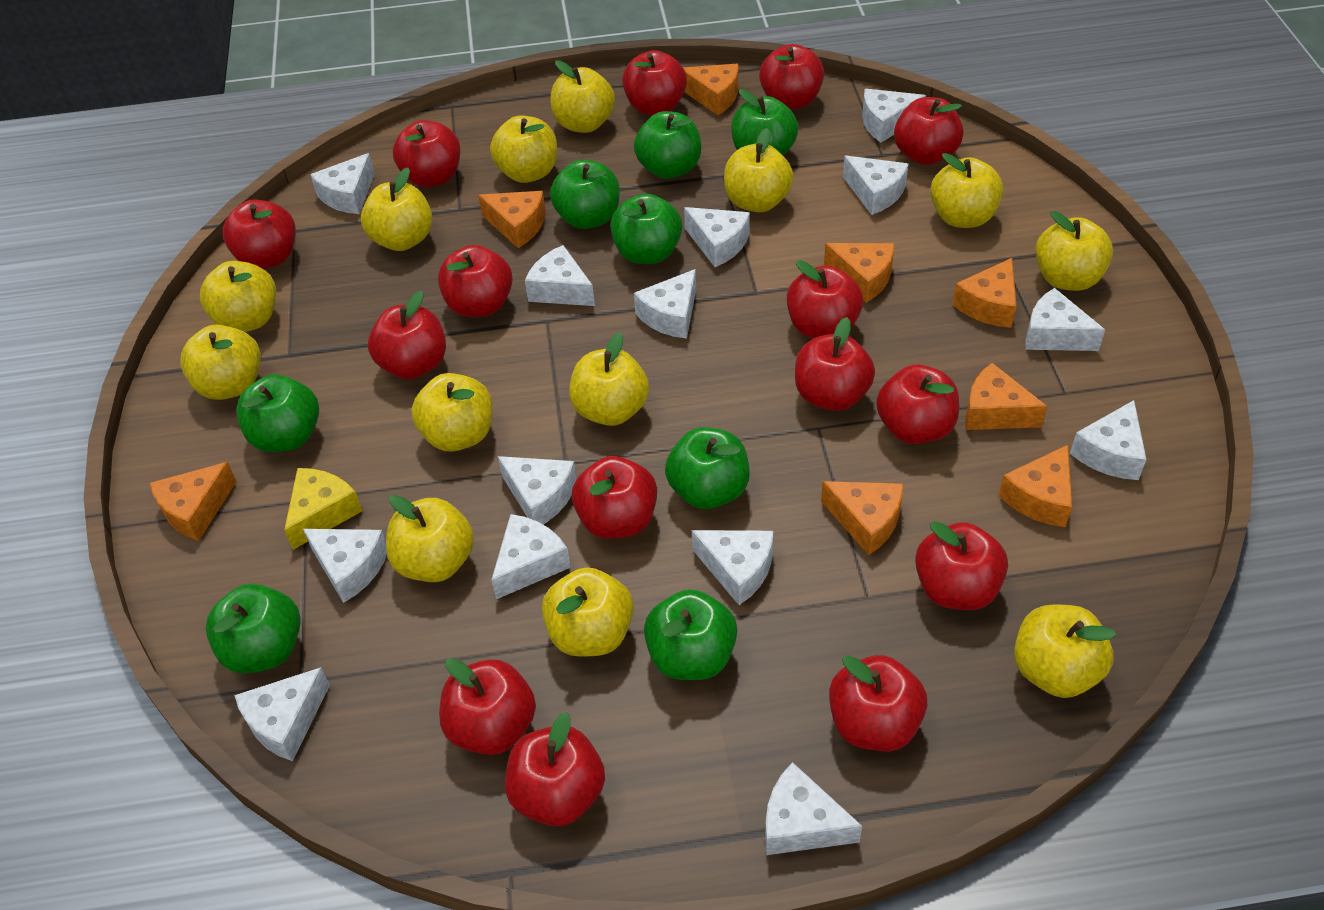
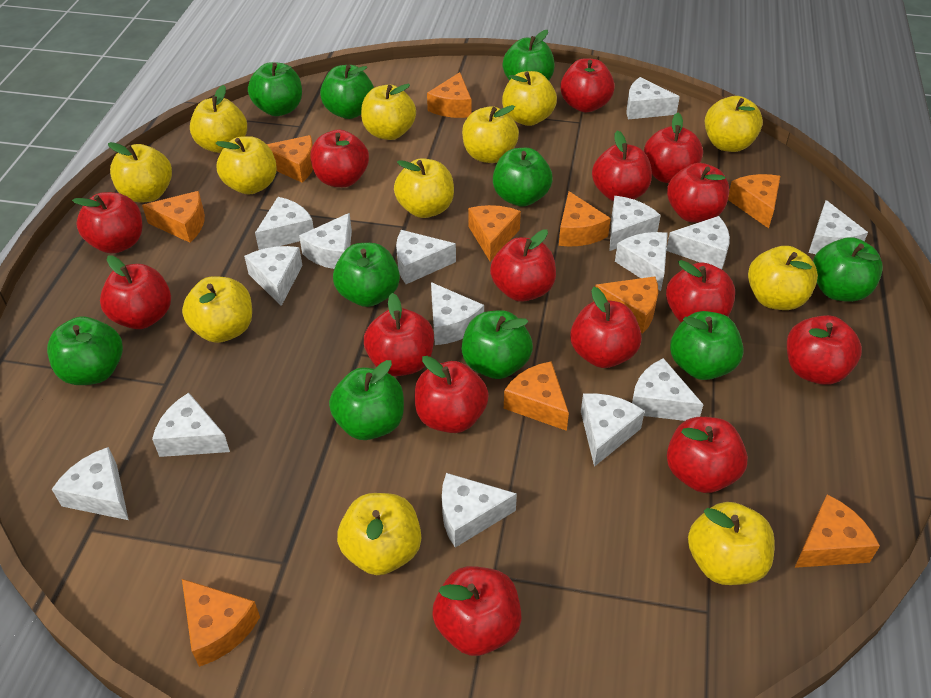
green apple: [206,584,301,673] [236,374,319,452] [550,160,620,229] [610,193,682,264] [634,111,701,179] [644,589,737,680] [665,427,750,509] [731,89,798,156] = 8 -> [47,316,123,385] [248,62,302,116] [320,65,374,119] [329,360,404,440] [333,243,400,307] [462,310,533,379] [493,148,553,207] [503,30,555,80] [670,311,744,380] [813,237,883,302] = 10
orange cheese: [150,462,237,541] [478,191,546,248] [683,64,738,115] [821,481,903,555] [824,243,894,303] [952,258,1016,328] [965,363,1048,430] [999,445,1072,527] = 8 -> [142,191,205,243] [182,579,260,667] [267,135,313,183] [427,72,471,118] [468,205,521,262] [504,361,569,431] [559,191,611,247] [593,276,658,334] [728,174,780,228] [794,494,880,568] = 10
white cheese: [234,667,330,761] [303,529,387,603] [310,153,375,214] [491,514,571,599] [498,456,577,524] [525,245,595,306] [634,269,696,339] [684,207,750,267] [692,530,773,605] [765,762,862,855] [843,156,909,215] [862,89,926,143] [1025,288,1105,351] [1070,400,1147,480] = 14 -> [52,447,129,520] [152,393,230,457] [244,246,303,306] [255,197,314,250] [299,213,352,269] [396,230,456,284] [431,282,484,345] [442,473,517,547] [581,393,645,467] [609,196,661,251] [615,232,668,291] [627,77,680,119] [632,358,704,421] [666,216,730,269] [809,200,868,254] = 15
yellow apple: [180,324,261,400] [200,261,276,332] [361,168,433,251] [386,495,474,582] [411,373,492,451] [490,115,557,183] [542,567,634,656] [551,60,615,133] [569,332,649,426] [724,128,794,212] [930,153,1003,228] [1014,604,1116,698] [1035,211,1113,291] = 13 -> [108,142,172,202] [182,276,252,343] [190,85,247,153] [215,136,277,195] [337,493,421,575] [361,84,416,140] [394,158,454,218] [462,105,519,163] [502,71,557,126] [688,502,775,585] [705,96,763,152] [748,246,818,310] = 12
yellow cheese: [284,468,362,550] = 1 -> none = 0

